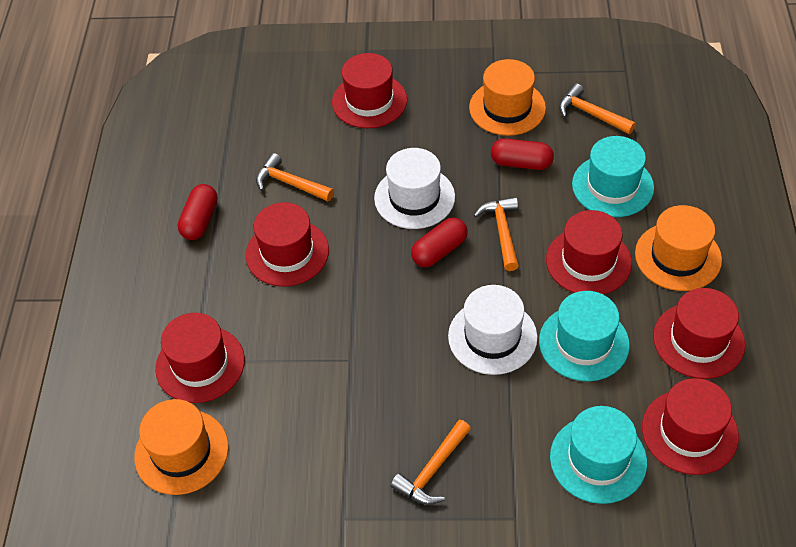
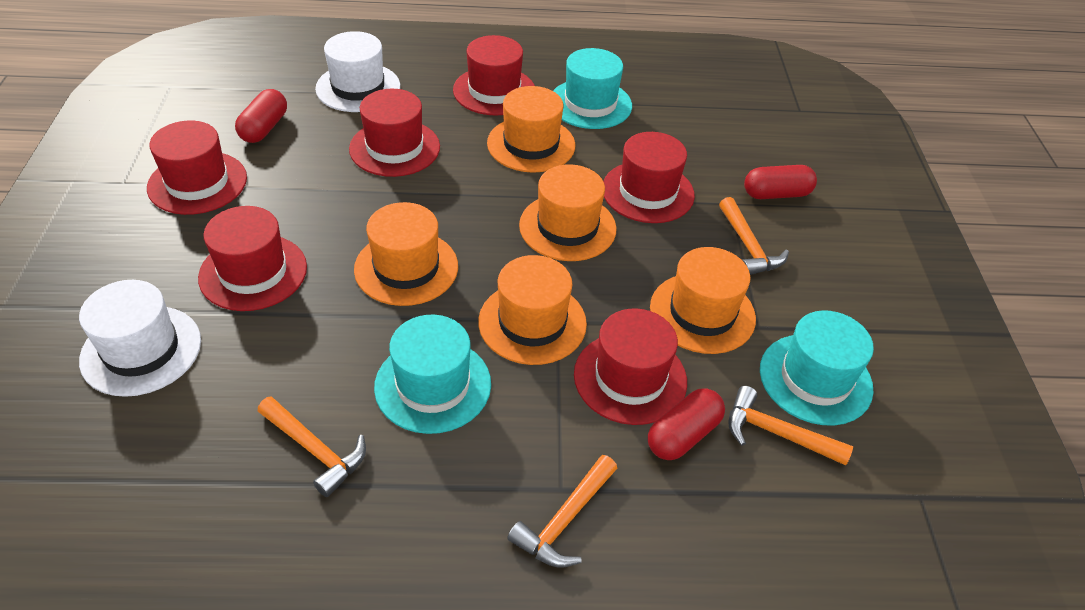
orange hat: [134,399,229,495] [469,59,546,136] [635,205,722,291] = 3 -> [354,202,458,306] [478,255,587,365] [487,86,575,173] [519,164,617,261] [650,247,756,354] = 5

